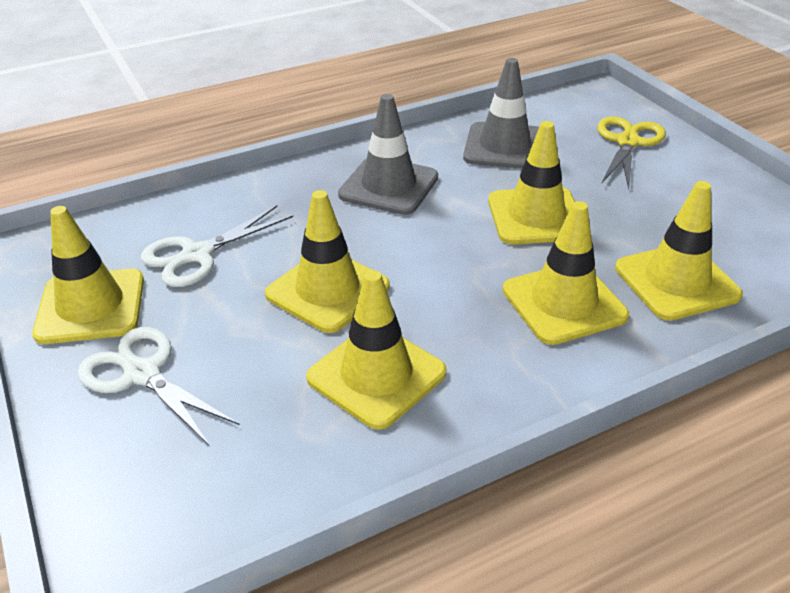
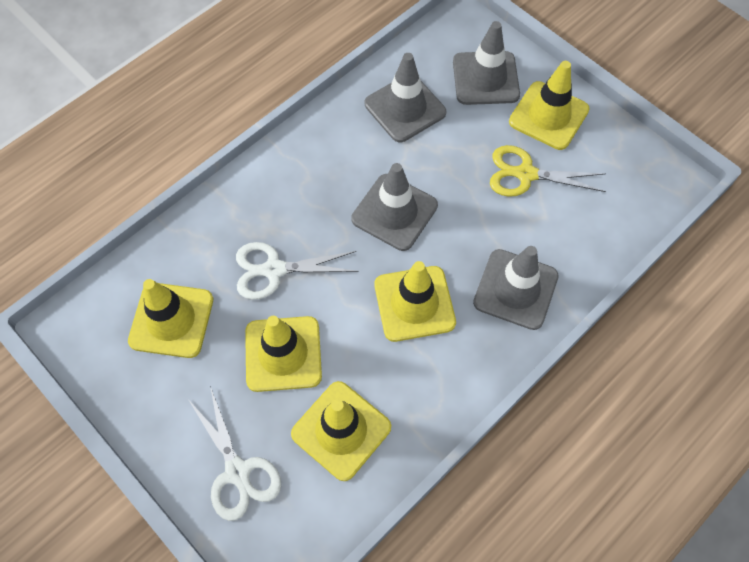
grey traffic cone: [338,94,438,215] [463,58,539,169] = 2 -> [351,163,438,251] [365,53,446,142] [453,21,520,105] [473,246,559,330] = 4
yellow traffic cone: [32,206,144,344] [265,190,390,333] [306,270,447,430] [488,121,575,244] [503,201,629,345] [615,181,743,321] = 6 -> [128,279,213,358] [245,316,322,392] [291,381,391,481] [375,261,456,342] [509,61,590,150] = 5

